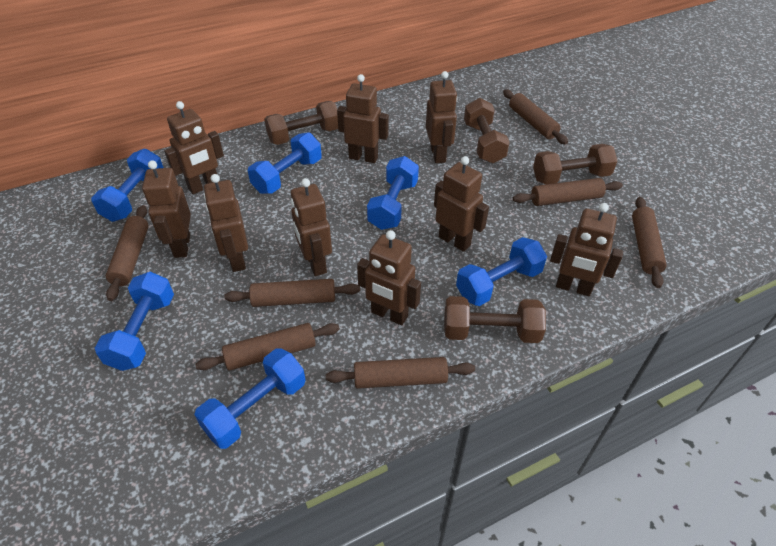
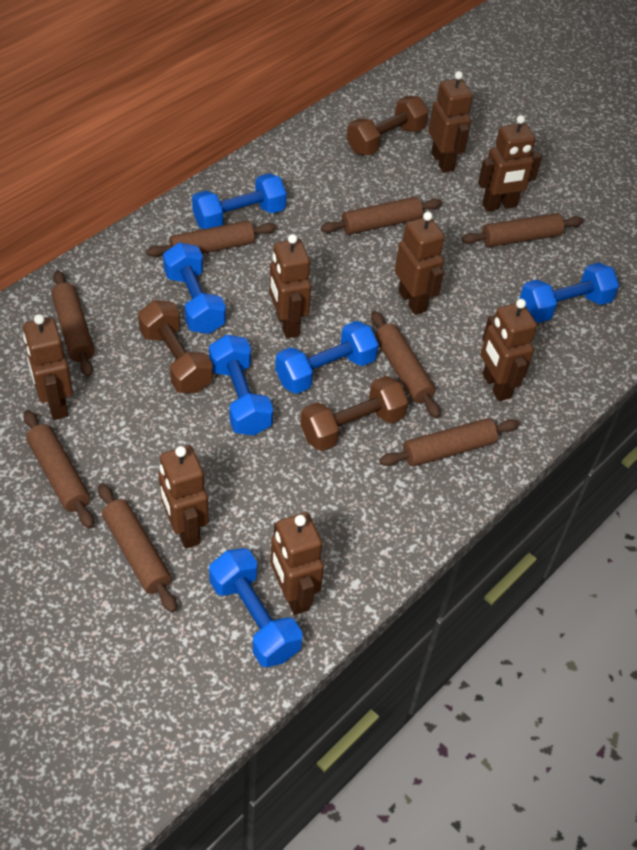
brown dumbbell: [264,101,338,145] [444,296,546,343] [464,98,510,163] [533,144,617,185] = 4 -> [138,300,213,393] [300,376,408,451] [347,96,429,156] = 3
brown robot: [142,160,191,258] [164,101,224,194] [204,174,248,272] [291,178,332,276] [337,74,389,163] [357,230,421,325] [426,71,457,163] [434,156,489,252] [550,203,623,296] = 9 -> [23,314,73,420] [158,445,209,549] [269,234,311,338] [271,512,324,615] [395,212,444,315] [429,71,473,173] [478,115,542,212] [481,299,537,401] = 8
brown rolling pin: [106,205,149,301] [195,323,340,370] [224,279,360,307] [326,357,475,389] [503,89,568,145] [513,178,623,206] [632,197,667,288] = 7 -> [23,410,94,529] [51,270,95,377] [98,483,177,613] [146,220,277,257] [321,197,442,235] [371,311,440,418] [380,418,519,467] [462,213,583,247] = 8

